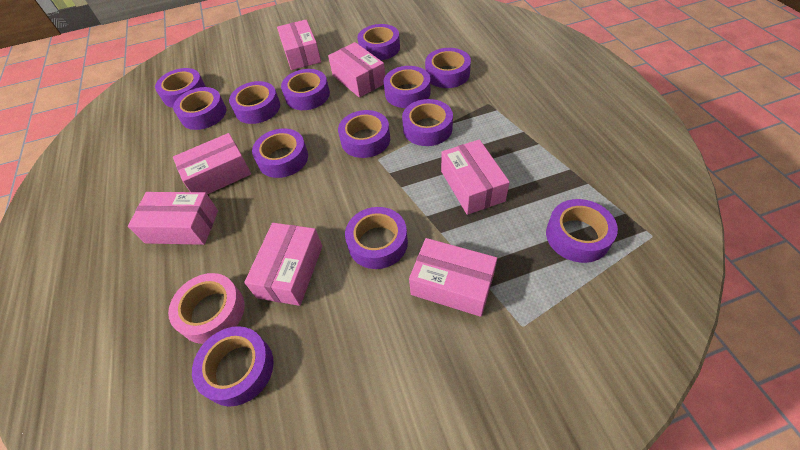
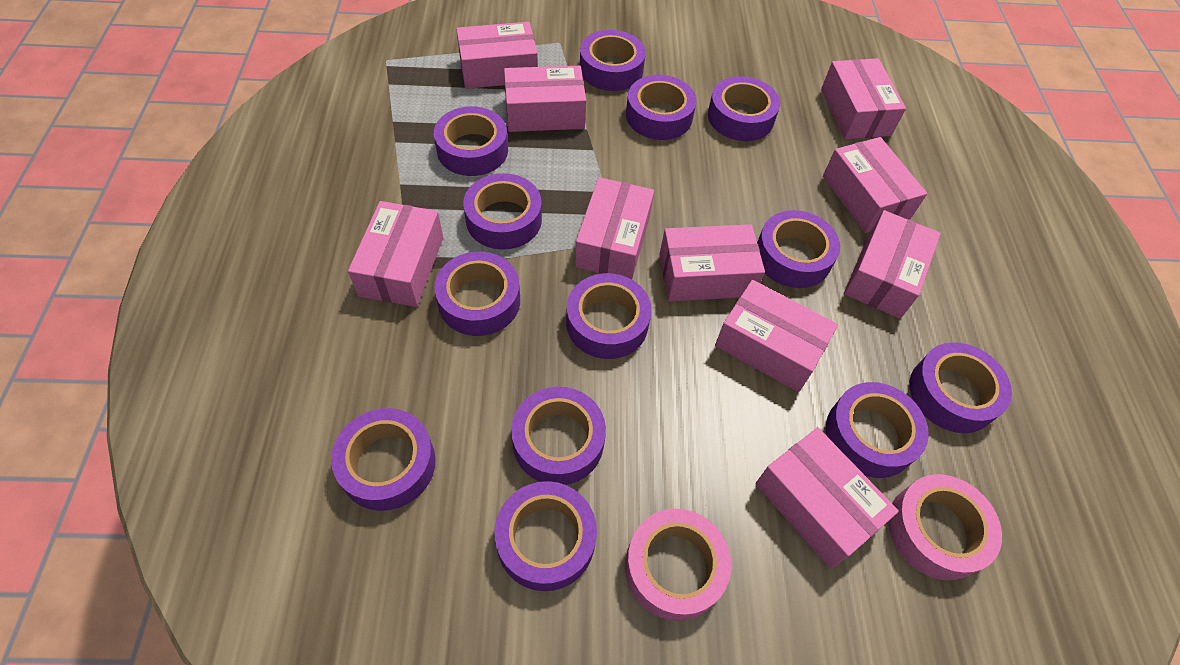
pink box: [128,192,218,245] [173,133,251,194] [244,223,322,306] [277,20,321,70] [328,42,385,98] [409,238,497,317] [441,139,510,215] = 7 -> [348,201,443,307] [456,22,538,89] [504,66,586,132] [575,177,654,280] [659,224,765,302] [715,280,838,392] [756,428,899,569] [821,58,906,139] [823,137,927,233] [844,210,941,319] = 10
pink tape: [168,273,245,344] = 1 -> [625,509,731,621] [888,474,1002,580] = 2

